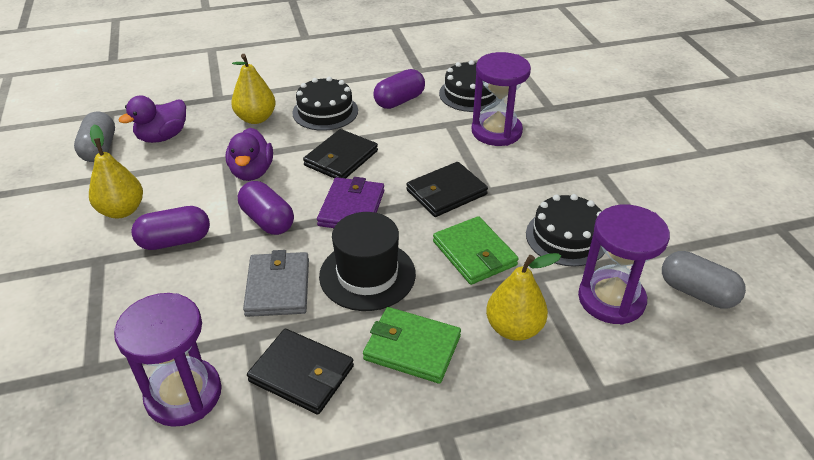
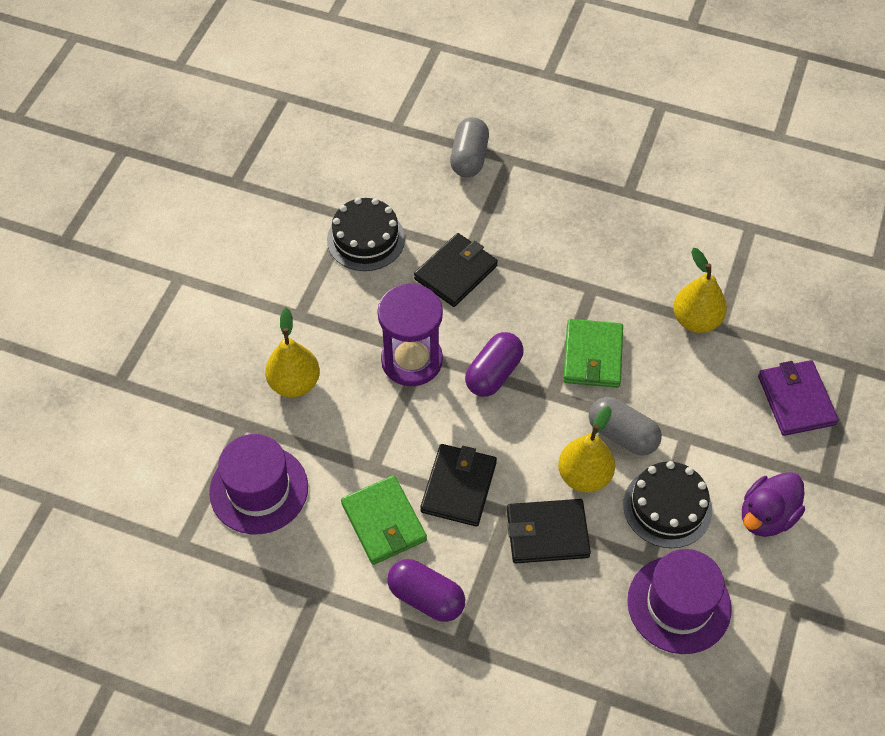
black cake: [292,77,358,131] [439,60,497,112] [526,194,605,266] = 3 -> [327,198,405,271] [623,461,712,548] = 2
black hat: [319,212,416,311] = 1 -> none = 0
grey wallet: [243,250,309,317] = 1 -> none = 0
purple capsule: [131,206,210,250] [238,181,294,235] [373,69,425,109] = 3 -> [387,559,465,622] [465,332,524,397] = 2
purple duck: [119,96,186,143] [226,128,273,181] = 2 -> [742,472,805,537] = 1
purple hat: none = 0 -> [209,434,308,534] [627,549,732,654] = 2
purple hourglass: [114,293,222,427] [472,52,531,146] [578,205,670,325] = 3 -> [377,283,443,386] = 1

